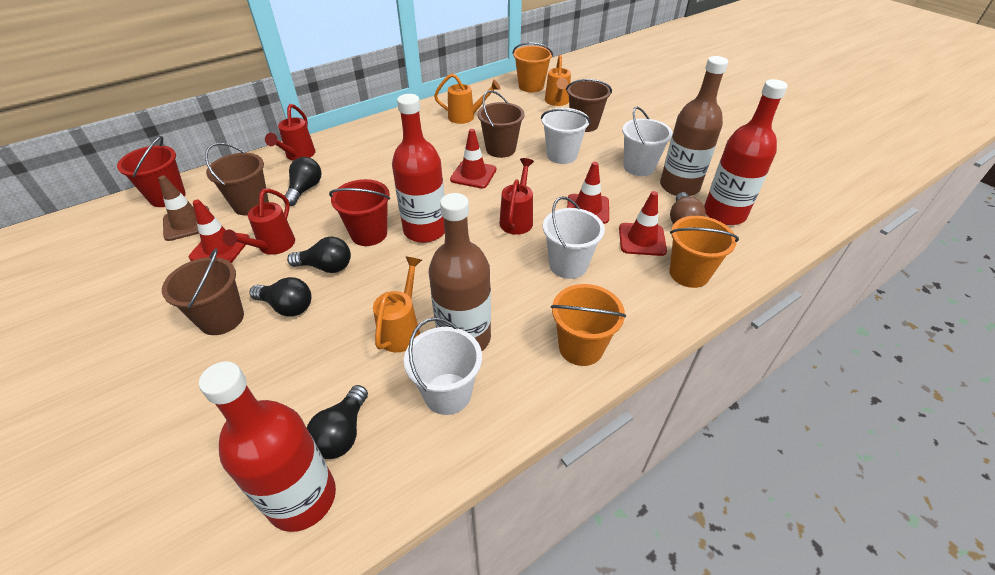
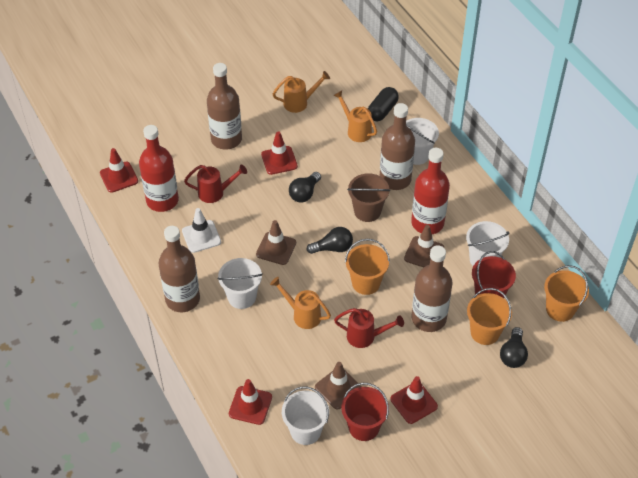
black capsule: none = 0 -> [368,87,399,121] = 1
black light bulb: [250,277,312,317] [284,157,321,206] [287,237,351,273] [307,385,368,459] = 4 -> [289,172,321,203] [306,227,353,254] [500,327,528,368] = 3
brown bottle: [429,193,491,351] [660,56,728,196] = 2 -> [159,226,200,312] [207,63,242,150] [380,103,415,190] [412,245,452,332] = 4
brown bucket: [162,249,244,335] [205,143,269,215] [477,90,525,158] [566,79,612,132] = 4 -> [347,173,390,222] = 1
brown light bulb: [670,192,706,224] = 1 -> none = 0
brown traffic cone: [158,175,209,241] = 1 -> [256,220,296,265] [315,362,361,409] [404,225,444,267] = 3
red bottle: [199,361,336,532] [392,94,445,243] [704,79,788,225] = 3 -> [139,125,179,212] [411,148,450,234] = 2
red watering can: [223,189,295,255] [265,104,315,161] [499,158,534,235] = 3 -> [184,165,247,203] [334,308,404,348] = 2
white traffic cone: none = 0 -> [182,208,221,253] = 1

